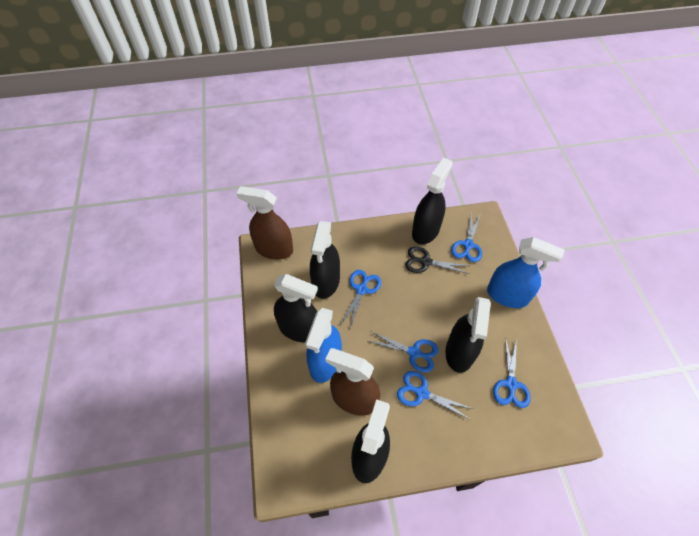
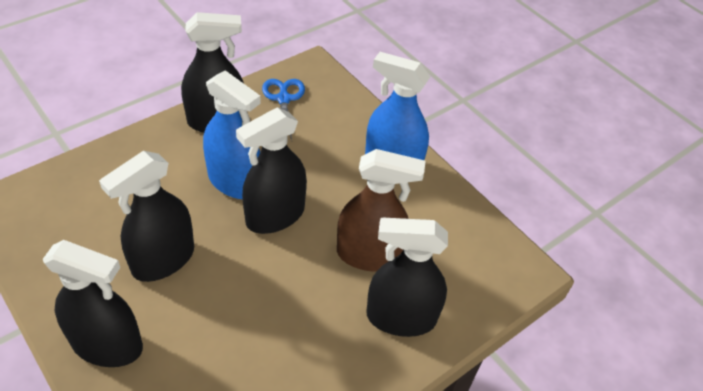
black scissors: [405,246,470,274] = 1 -> none = 0
blue scissors: [340,270,381,328] [368,331,439,372] [397,371,473,419] [451,212,482,262] [493,337,531,408] = 5 -> [262,79,305,140] = 1
brown spray bottle: [236,186,293,260] [325,348,380,416] = 2 -> [337,149,425,272] = 1

